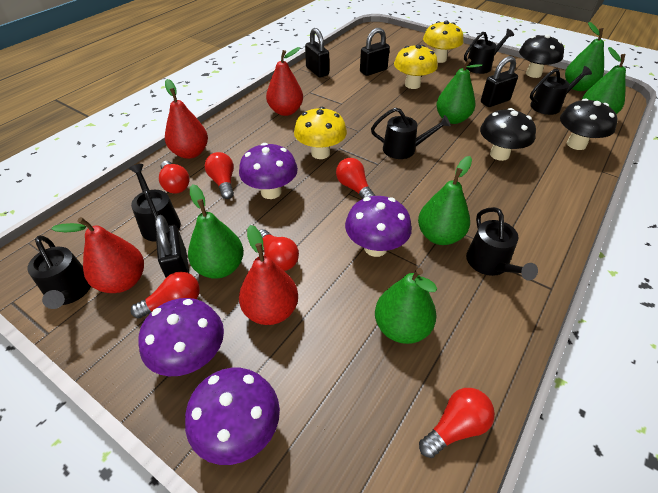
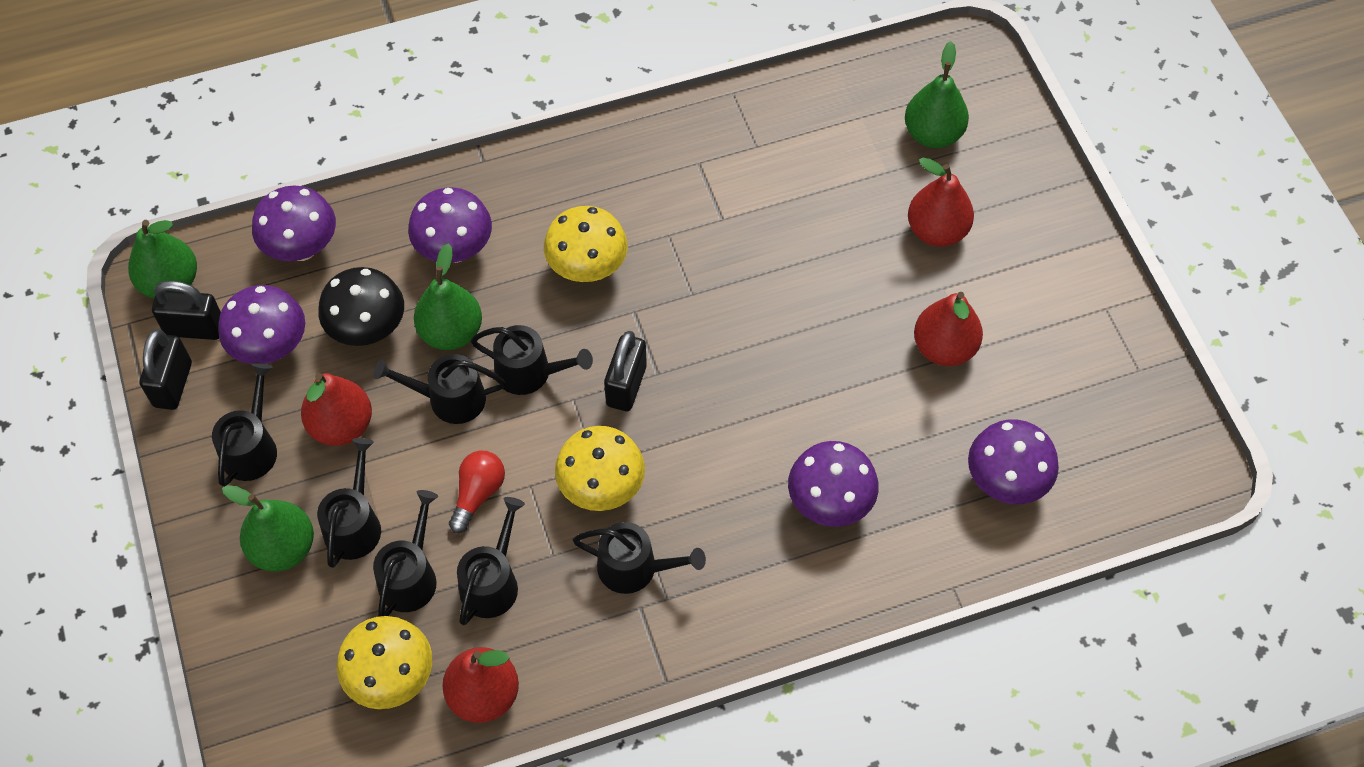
black mushroom: [480,108,536,161] [519,34,564,78] [560,99,618,150] = 3 -> [318,267,404,346] = 1
black padlock: [155,215,190,277] [305,28,329,78] [360,28,390,76] [481,56,518,107] = 4 -> [140,329,192,410] [152,281,221,340] [604,331,647,411] = 3
black watering can: [27,235,91,309] [129,164,181,242] [371,107,451,159] [464,29,514,74] [466,207,538,281] [530,66,592,115] = 6 -> [212,363,277,487] [317,438,381,568] [373,354,505,424] [373,490,438,617] [457,497,525,625] [471,325,593,395] [573,522,706,594] = 7
green pear: [188,184,244,279] [375,268,437,344] [418,156,472,245] [436,59,482,124] [565,22,604,91] [582,47,626,114] = 6 -> [128,220,197,299] [222,485,314,572] [414,243,482,350] [905,41,969,148] = 4
purple mushroom: [138,298,224,376] [185,368,280,465] [239,143,298,199] [345,196,412,257] = 4 -> [218,285,305,364] [252,186,336,261] [408,187,492,263] [788,441,879,527] [968,419,1059,504] = 5
red light bulb: [131,272,200,319] [159,161,190,194] [205,152,234,199] [259,229,299,271] [336,158,375,199] [419,388,495,458] = 6 -> [449,451,505,533] = 1

